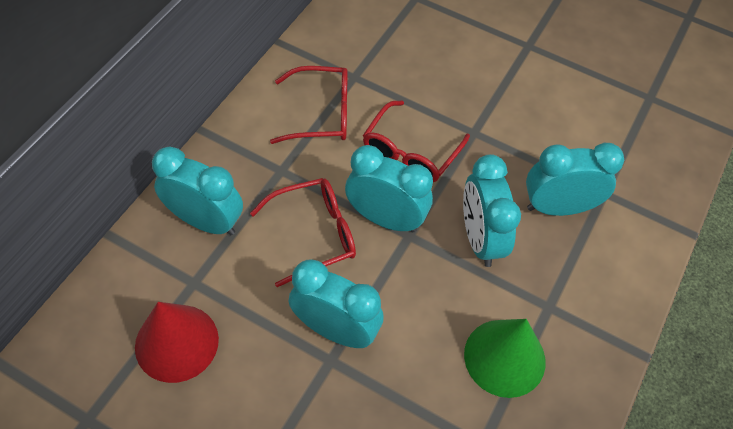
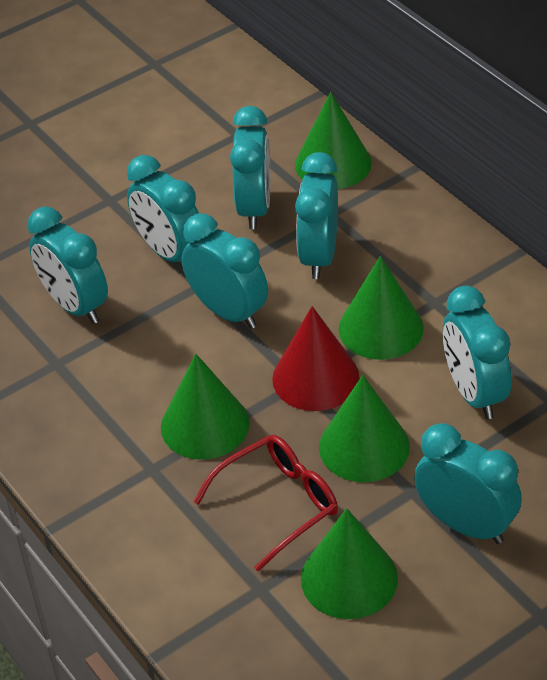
green cone: [464,319,546,398] = 1 -> [161,354,249,460] [295,92,372,189] [301,508,398,619] [319,375,410,482] [338,256,424,360] = 5
red glasses: [250,178,356,287] [270,66,348,144] [363,101,470,182] = 3 -> [194,435,338,571] = 1
turquoise clock: [152,146,243,235] [289,260,384,348] [345,145,433,233] [463,154,521,267] [526,143,624,216] = 5 -> [27,207,108,324] [127,155,199,262] [182,214,268,329] [230,106,270,229] [295,152,338,279] [414,423,522,544] [443,286,511,419] = 7

